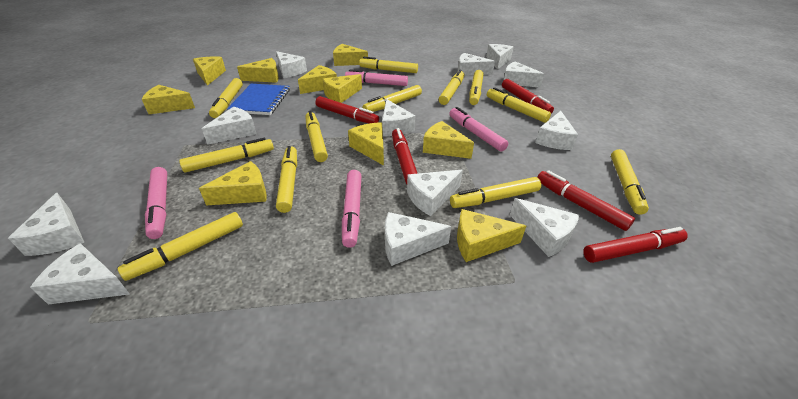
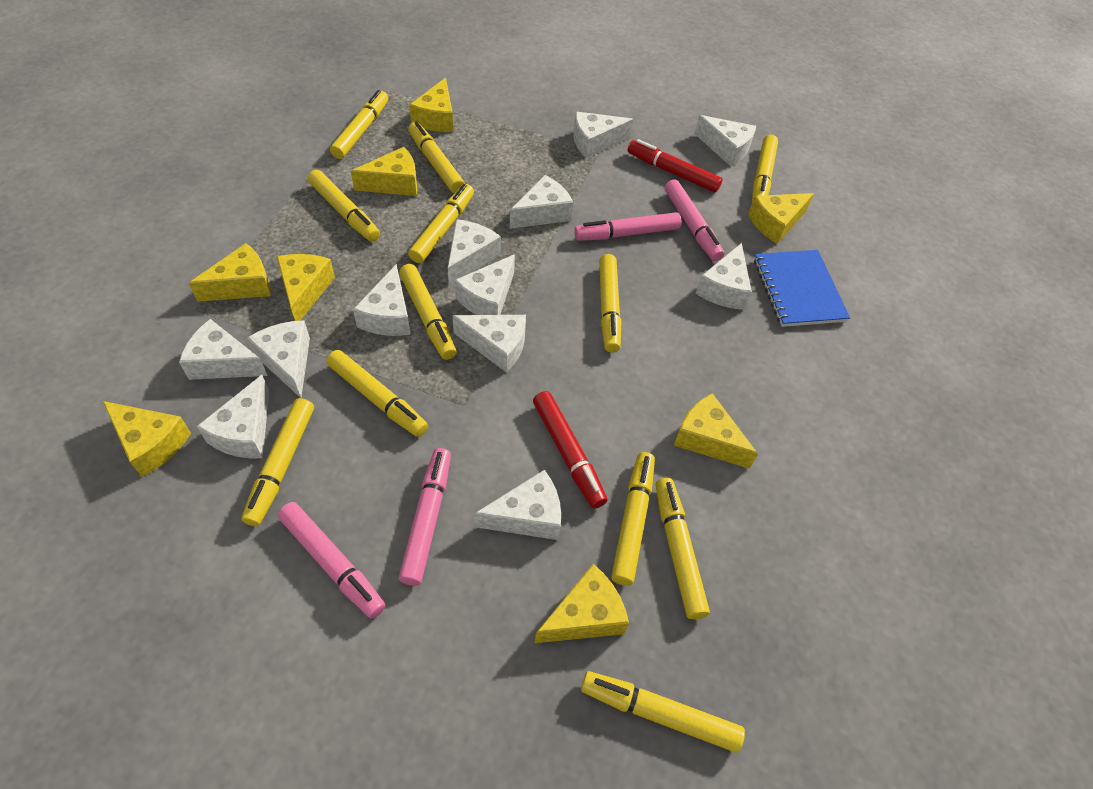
red marker: [315,96,379,123] [392,128,418,184] [502,79,554,113] [537,170,635,231] [583,227,688,263] = 5 -> [533,391,607,509] [628,139,723,192] = 2
yellow cheese: [142,85,195,114] [193,56,226,86] [199,161,267,205] [237,58,279,83] [298,65,337,94] [323,74,362,103] [333,44,368,66] [348,122,384,166] [423,121,474,159] [457,209,526,262] = 10 -> [103,401,191,477] [189,243,271,302] [276,254,335,321] [351,147,417,196] [409,78,453,132] [535,564,629,643] [674,393,758,469] [748,193,814,244] = 8

